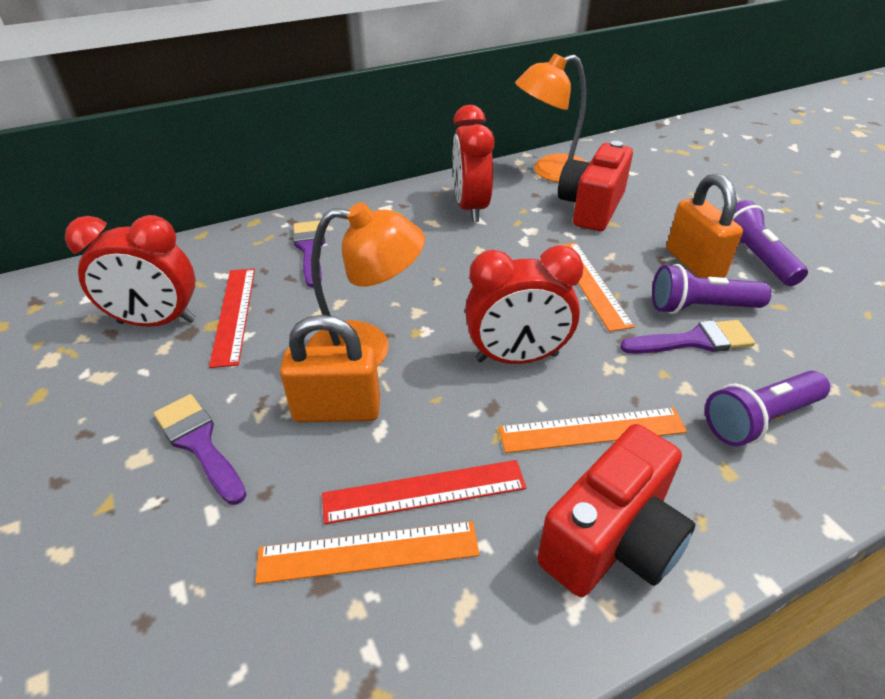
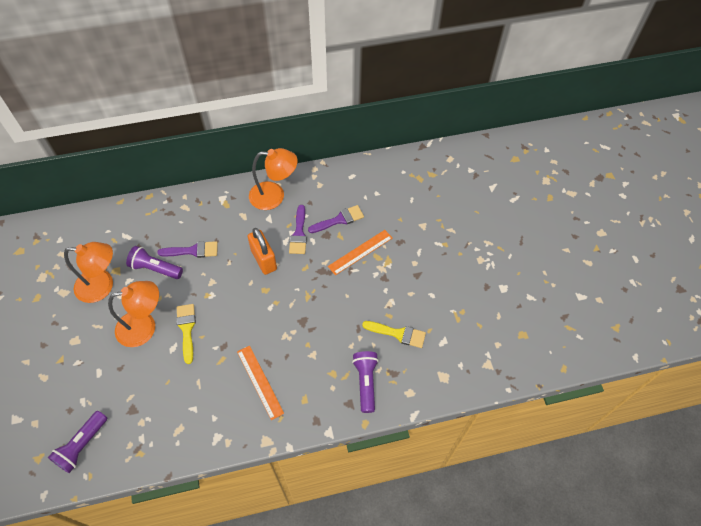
orange lamp: [306,202,425,366] [515,54,586,182] = 2 -> [64,242,113,303] [108,281,159,347] [249,148,298,210] = 3
orange padlock: [280,315,380,422] [666,174,743,278] = 2 -> [248,228,277,275] = 1
orange ruler: [255,521,480,584] [498,408,687,453] [555,243,635,332] = 3 -> [237,346,284,420] [328,230,392,275] = 2
red camera: [537,424,695,597] [558,141,633,231] = 2 -> none = 0
red clock: [65,215,196,327] [453,105,494,222] [465,245,584,364] = 3 -> none = 0
red ruler: [209,269,255,368] [322,460,527,524] = 2 -> none = 0
yellow brush: none = 0 -> [176,304,196,364] [362,321,426,348] = 2

